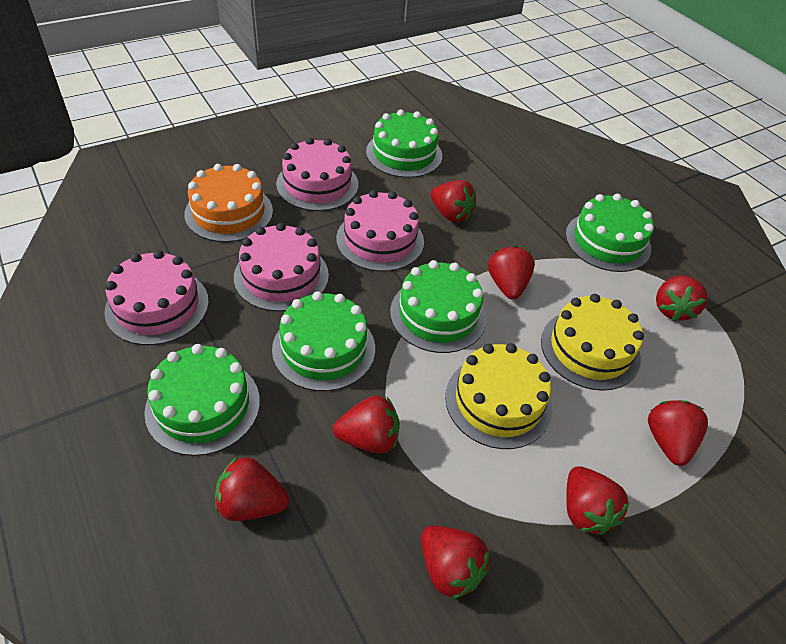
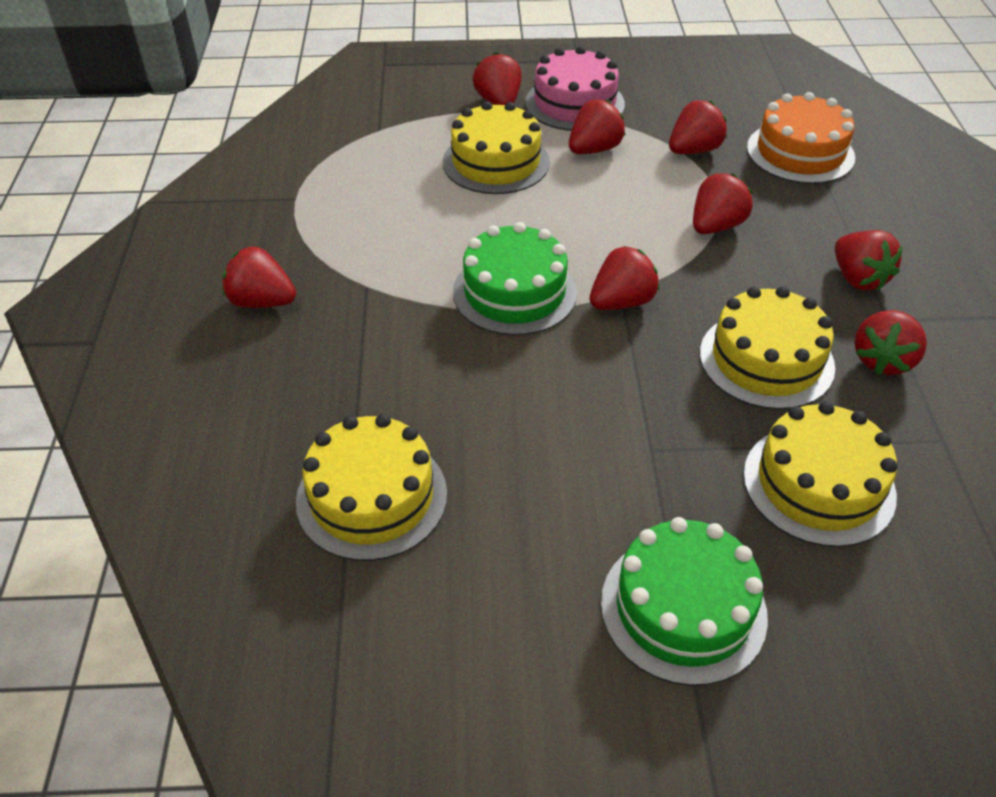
green cake: [144,344,260,456] [272,291,375,391] [366,110,442,178] [390,260,487,353] [566,194,654,272] = 5 -> [453,222,577,336] [601,517,768,686] = 2
pink cake: [104,250,209,345] [234,223,329,312] [276,138,358,211] [336,190,424,272] = 4 -> [525,46,625,131] = 1
yellow cake: [445,343,552,449] [541,294,644,391] = 2 -> [296,414,447,561] [443,101,550,194] [700,286,835,410] [743,401,897,547] = 4

